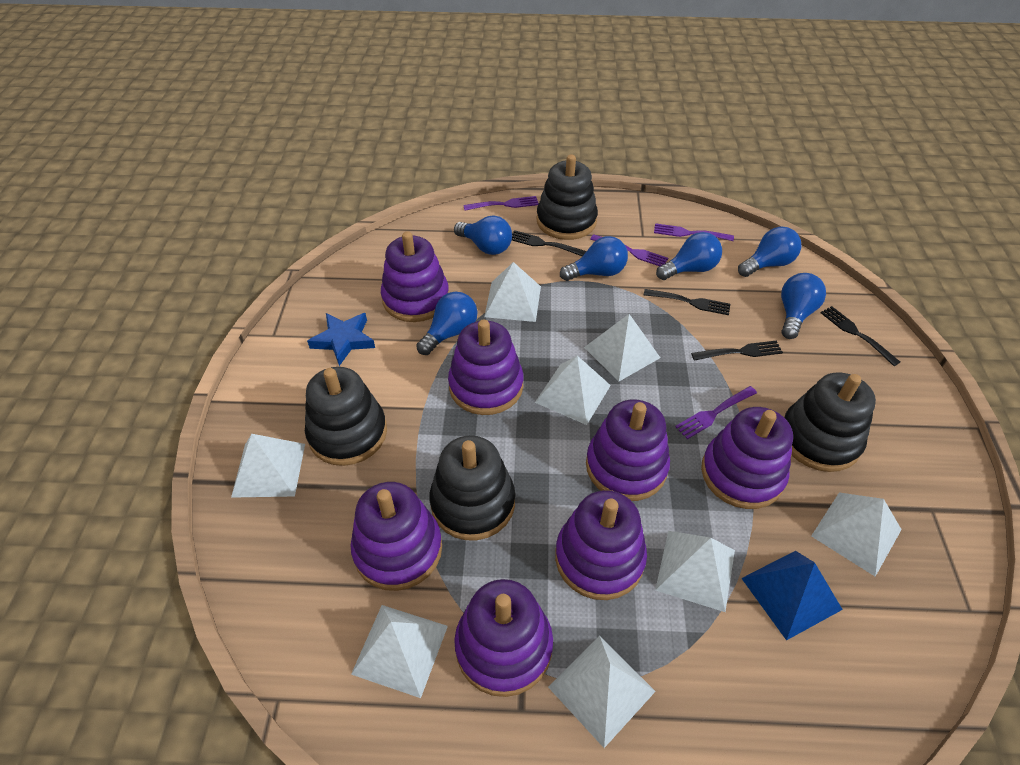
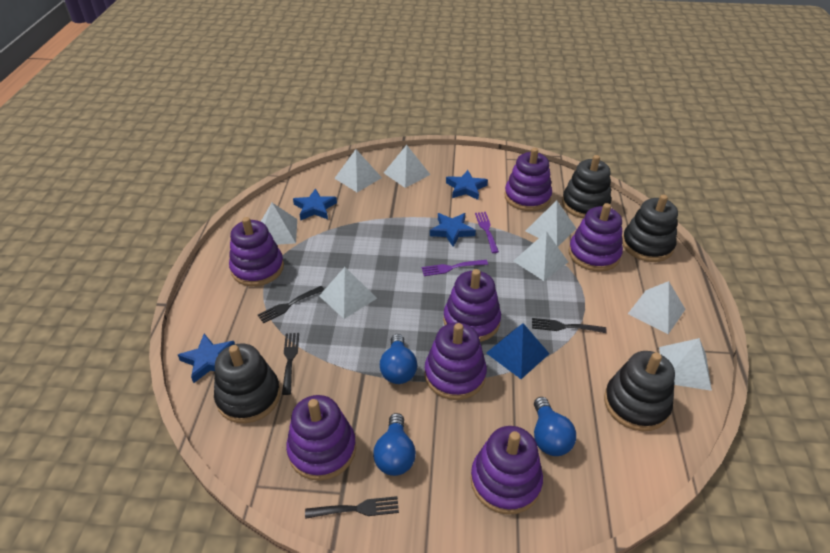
blue light bulb: [416,291,478,355] [454,216,512,255] [560,236,628,281] [656,232,722,280] [738,227,801,277] [781,273,826,339] = 6 -> [373,413,416,476] [380,334,417,384] [534,397,576,456] = 3
blue star: [307,313,375,366] = 1 -> [178,334,235,383] [293,189,337,221] [430,213,476,247] [446,170,488,200] = 4
purple fork: [463,196,539,211] [590,234,668,266] [654,223,734,241] [675,386,757,439] = 4 -> [421,260,488,276] [475,212,499,253] = 2

